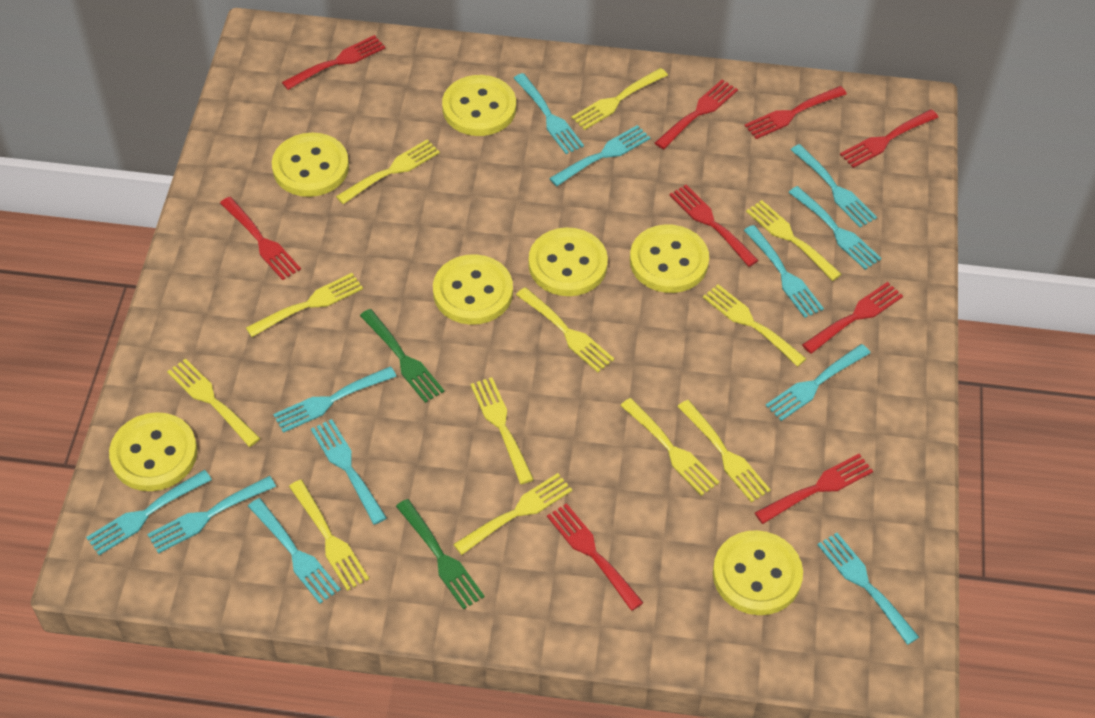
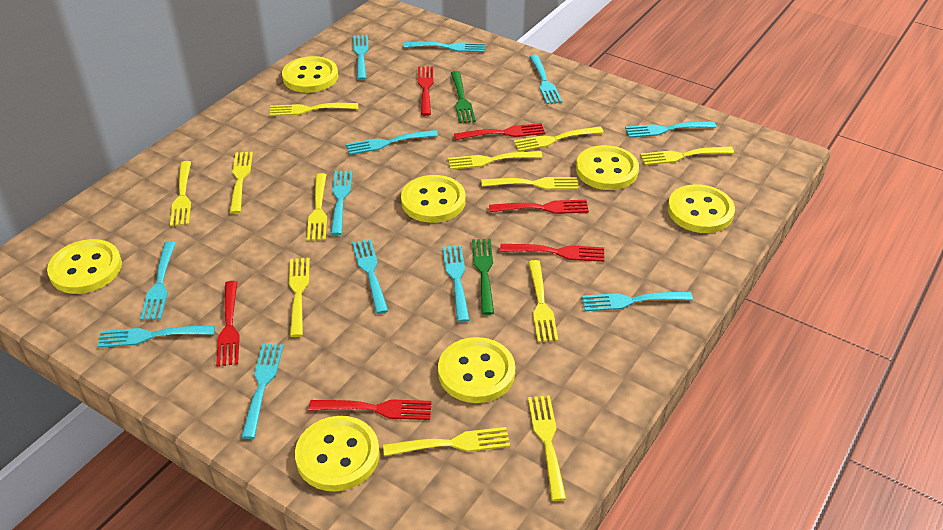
red fork: [220,197,301,280] [282,35,385,90] [547,503,644,611] [655,80,738,149] [669,185,759,267] [745,86,847,139] [755,454,873,524] [802,282,903,354] [840,109,939,168] = 9 -> [216,281,240,366] [309,399,432,420] [418,66,434,116] [454,123,545,140] [489,200,589,214] [500,244,604,262] = 6

